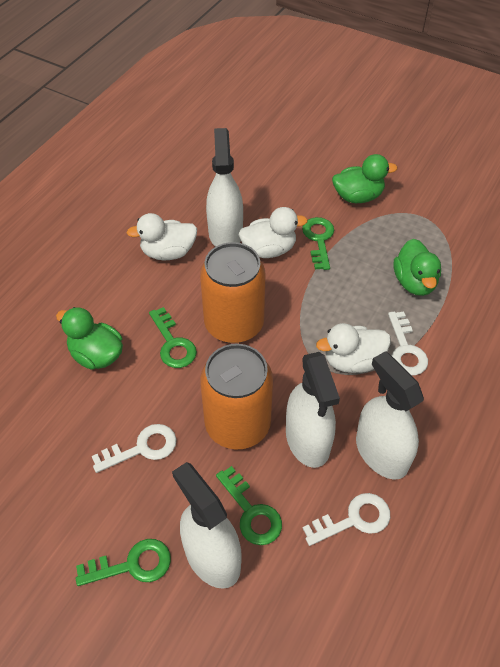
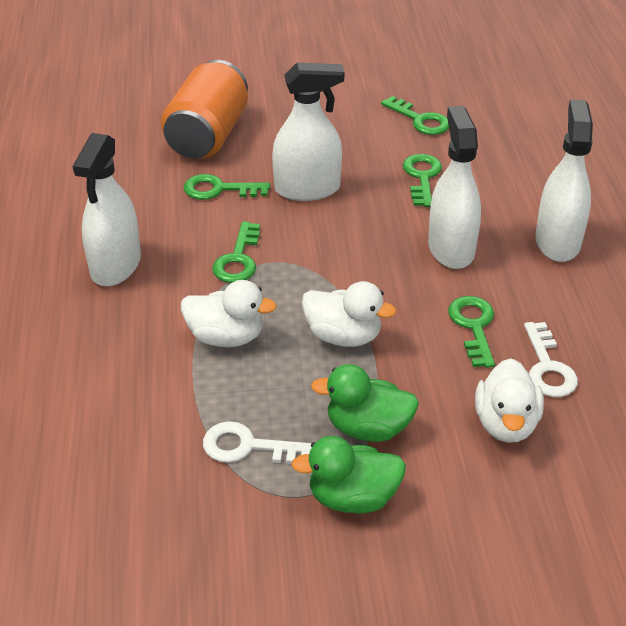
green duck: [56,307,123,370] [332,154,398,203] [394,239,441,296] = 3 -> [291,436,406,513] [311,364,419,442] = 2
green key: [76,539,171,586] [149,307,197,368] [216,466,282,545] [302,217,334,270] = 4 -> [184,174,270,200] [212,221,260,283] [381,96,449,135] [403,154,442,207] [448,296,495,368] = 5
orange can: [200,242,266,343] [200,344,273,450] = 2 -> [161,60,248,158] = 1
white key: [92,424,177,473] [303,493,390,546] [388,312,428,375] = 3 -> [203,421,312,464] [524,322,578,397] = 2

